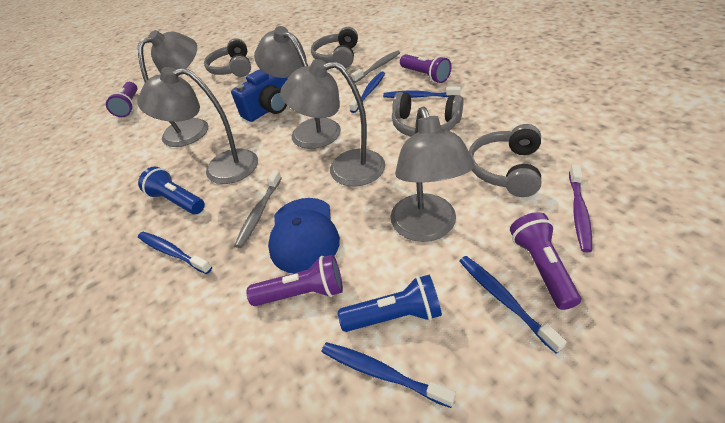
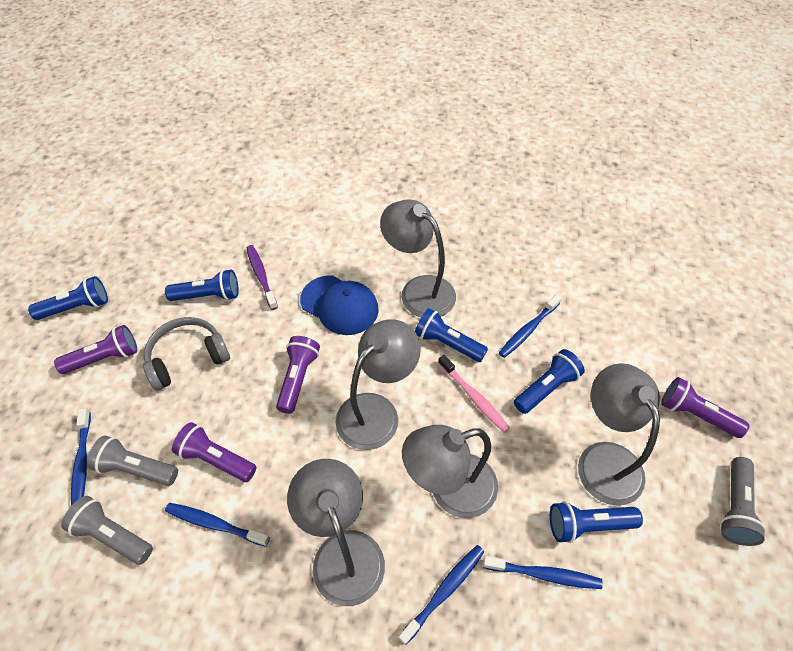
blue camera: [231,69,288,122] = 1 -> none = 0
blue flashlight: [138,166,205,214] [338,275,442,332] = 2 -> [28,276,108,320] [165,269,239,301] [415,308,488,362] [514,349,585,414] [550,501,643,543] = 5
grey flashlight: none = 0 -> [61,496,153,565] [87,435,178,486] [720,457,766,546] = 3
grey headphones: [204,38,251,77] [311,27,358,68] [392,92,463,137] [469,124,541,197] = 4 -> [143,317,230,390] = 1
grey toothbrush: [234,170,282,248] [351,50,400,83] = 2 -> none = 0
pink toothbrush: none = 0 -> [438,355,510,433] = 1

